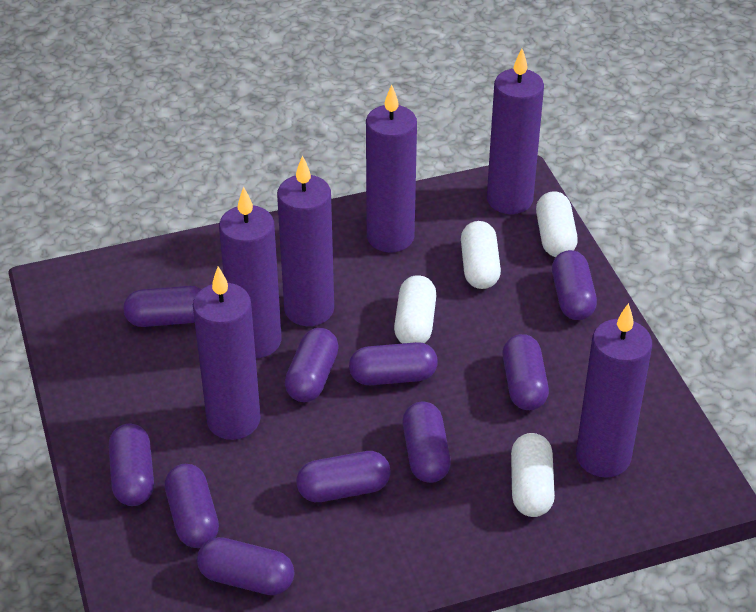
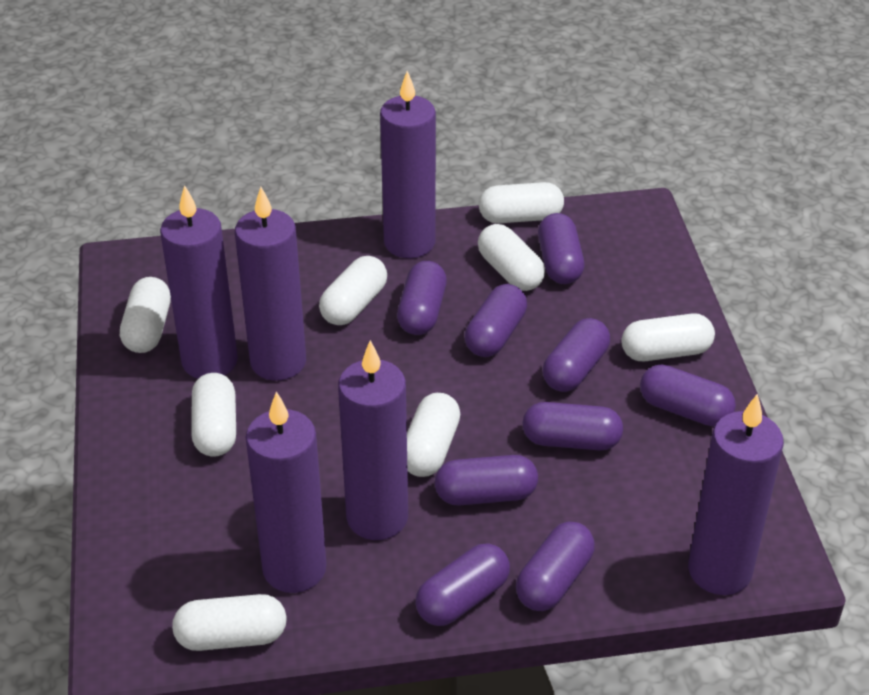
purple capsule: [109,424,154,506] [123,286,202,327] [165,464,219,548] [197,537,294,595] [285,328,339,402] [296,451,391,502] [349,342,438,385] [402,402,451,483] [502,334,549,410] [552,250,597,320] = 10 -> [397,261,447,335] [415,543,510,626] [435,455,538,505] [465,284,527,357] [516,521,595,611] [522,402,623,450] [538,213,584,284] [543,318,610,392] [640,364,736,426] = 9
white capsule: [394,275,436,343] [461,221,501,289] [511,433,555,517] [536,191,578,257] = 4 -> [120,277,171,353] [172,594,287,651] [192,373,236,457] [319,256,387,325] [407,393,460,477] [478,224,545,291] [479,182,564,223] [622,314,715,361] = 8

